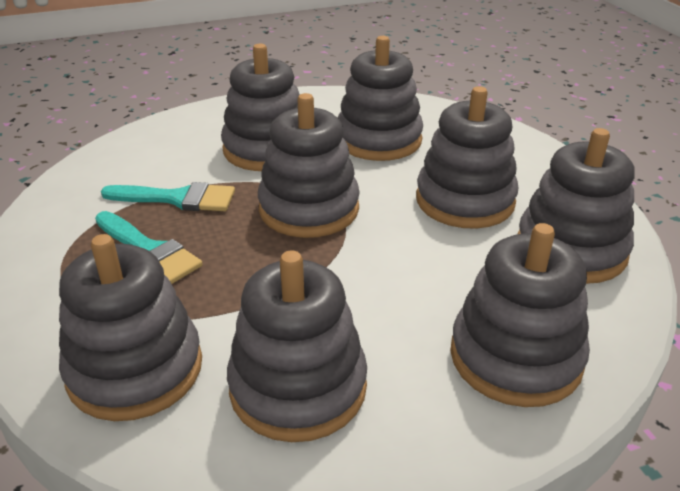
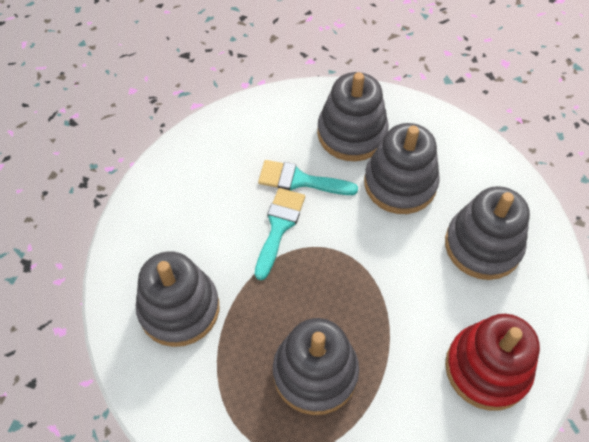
grey stacking toy: [59,234,202,421] [221,43,300,171] [227,250,367,442] [258,93,360,238] [338,36,423,161] [416,86,519,229] [450,223,590,407] [518,128,635,284] = 8 -> [136,251,219,347] [273,318,359,415] [317,72,389,161] [364,123,440,214] [445,186,530,280] = 5
red stacking toy: none = 0 -> [445,314,540,411] = 1

